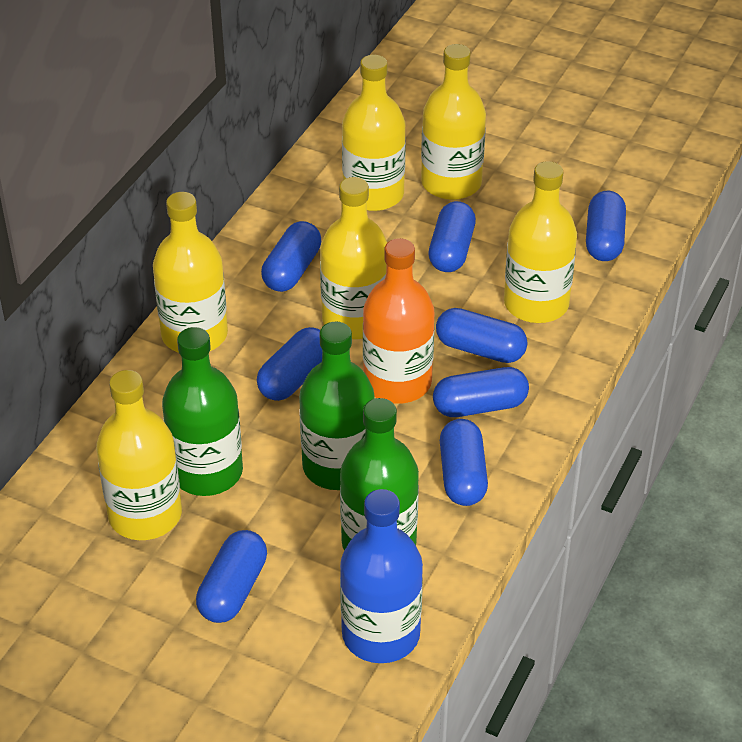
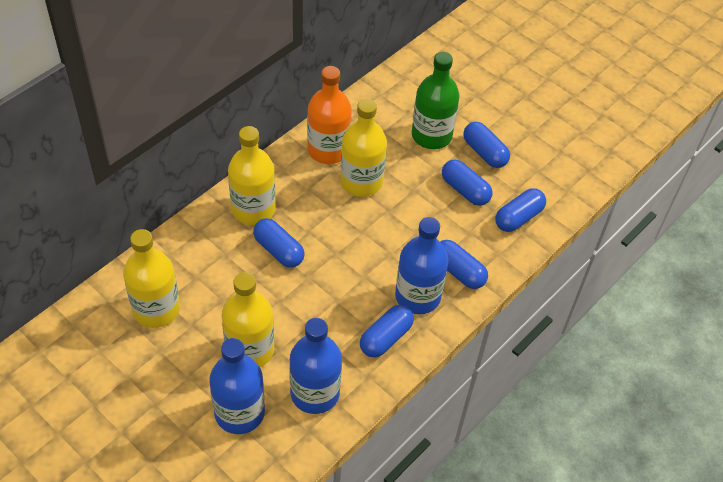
blue bottle: [340,489,423,663] = 1 -> [209,338,265,434] [289,318,342,414] [395,217,448,314] = 3
blue capsule: [196,530,267,623] [257,327,322,401] [261,221,321,292] [428,201,476,272] [433,367,529,417] [436,308,527,363] [440,419,488,506] [586,191,626,261] = 8 -> [253,218,305,268] [360,305,414,358] [440,240,488,289] [442,159,492,206] [463,122,510,168] [495,188,546,232] = 6
green bottle: [162,327,243,496] [299,322,374,490] [340,398,419,551] = 3 -> [412,52,460,149] = 1
yellow bottle: [96,370,182,540] [153,192,228,353] [320,177,387,339] [342,55,406,211] [421,44,486,200] [504,161,577,323] = 6 -> [123,229,180,328] [222,272,274,367] [228,126,276,225] [340,98,387,197] = 4

